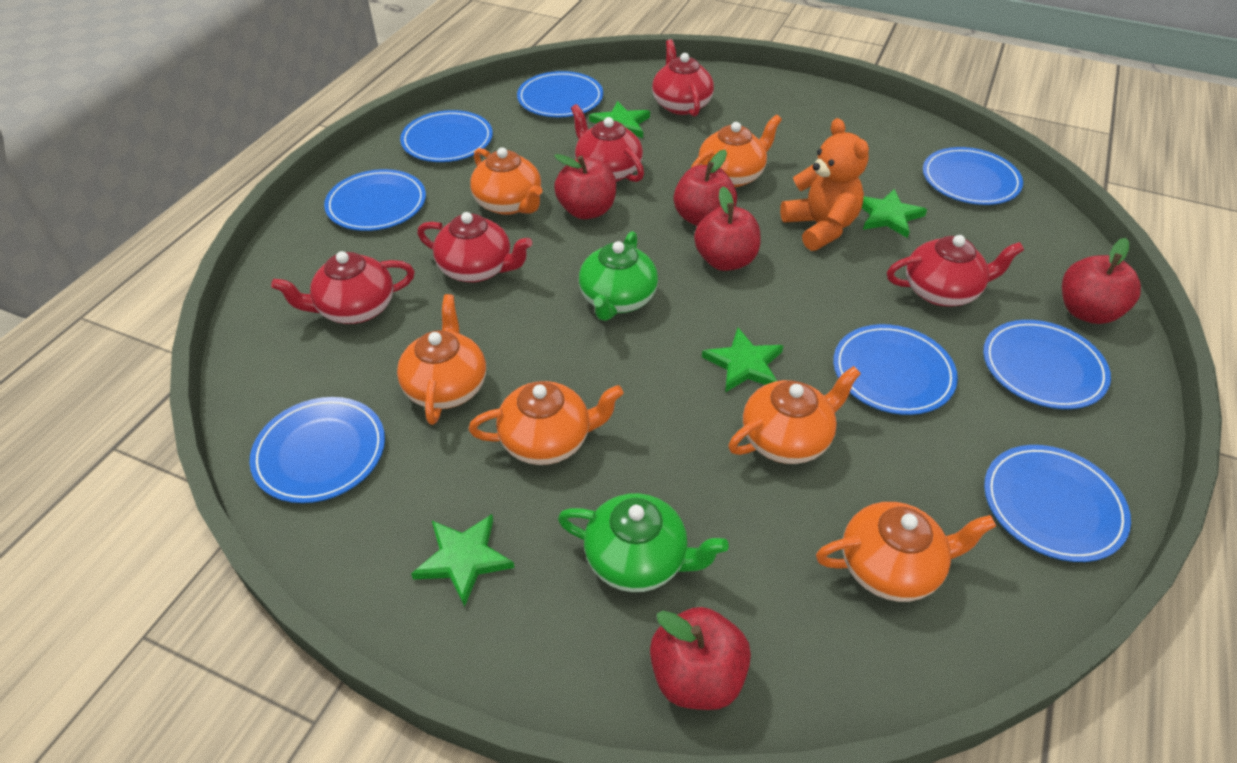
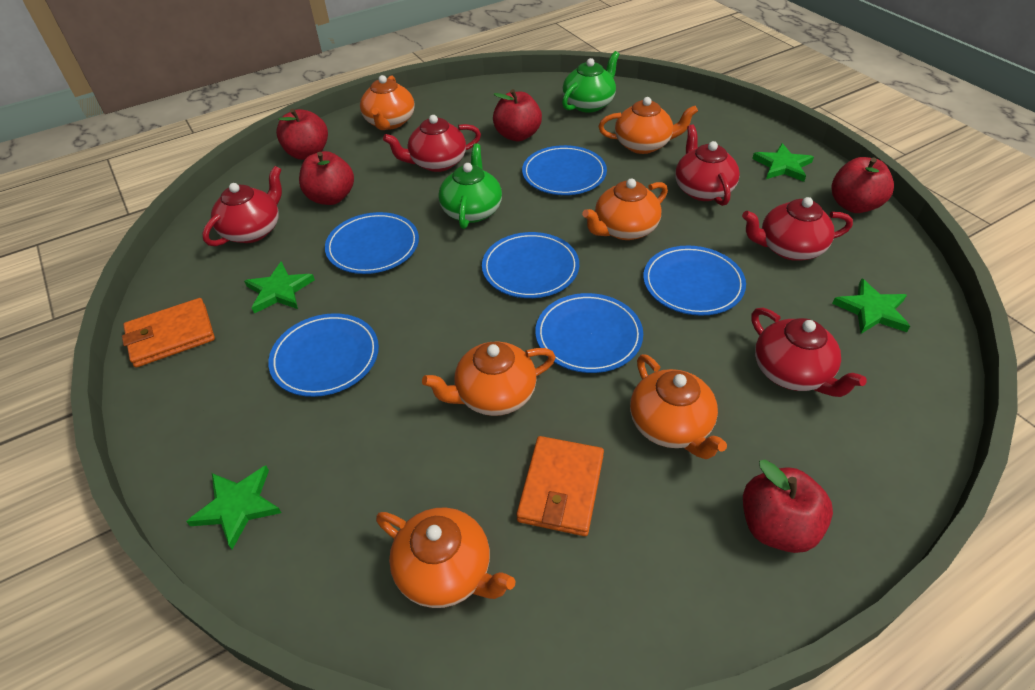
blue plate: [249,397,385,503] [324,169,426,231] [400,110,493,162] [517,71,603,117] [833,324,958,415] [923,147,1023,205] [983,320,1111,409] [984,445,1131,562] = 8 -> [268,313,379,397] [325,212,419,274] [482,232,579,298] [522,145,607,195] [536,293,643,373] [643,246,746,316] = 6
orange teddy bear: [780,118,869,251] = 1 -> none = 0
orange wallet: none = 0 -> [122,298,215,367] [517,436,604,536] = 2

